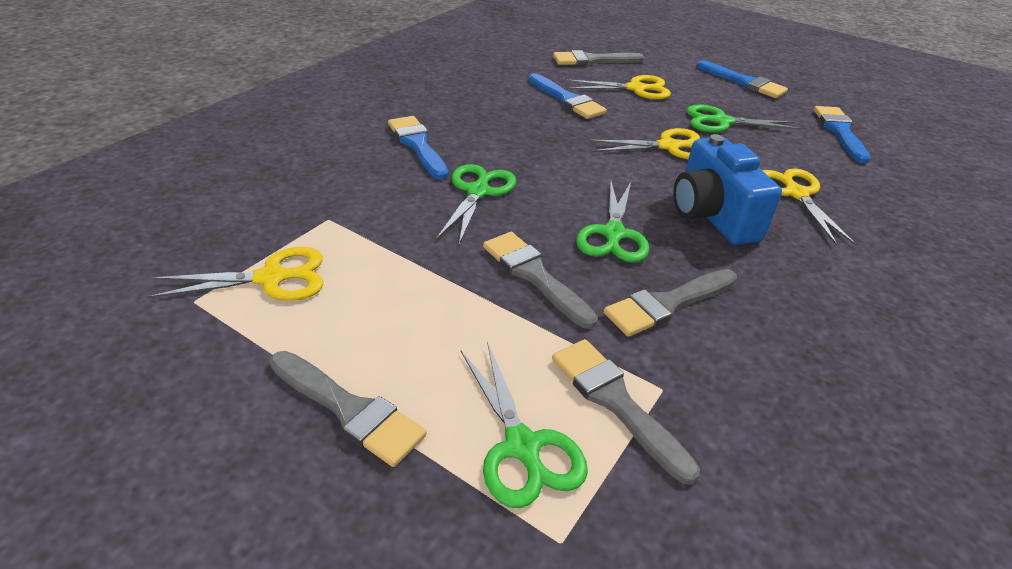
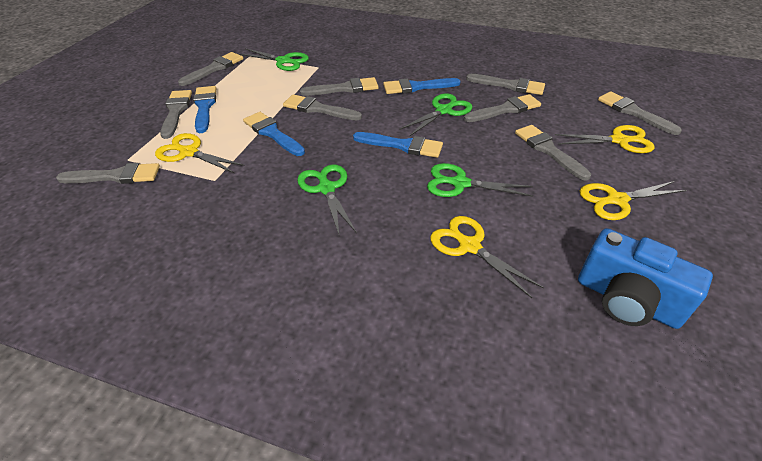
grey brush: [270,351,427,467] [483,232,598,329] [552,339,700,485] [553,50,644,65] [604,269,737,337] = 5 -> [56,163,160,184] [160,90,192,139] [178,52,243,86] [283,94,362,120] [300,77,379,96] [464,94,541,122] [466,74,545,95] [515,125,591,181] [598,91,682,135] = 9

